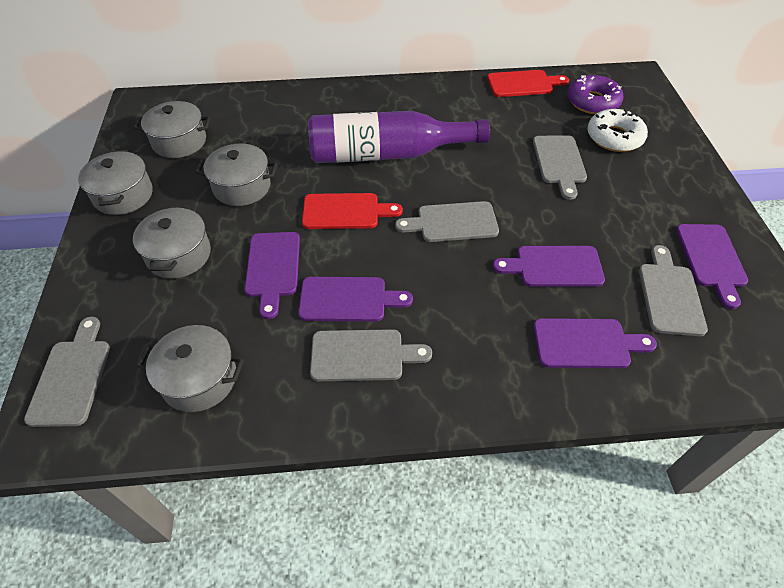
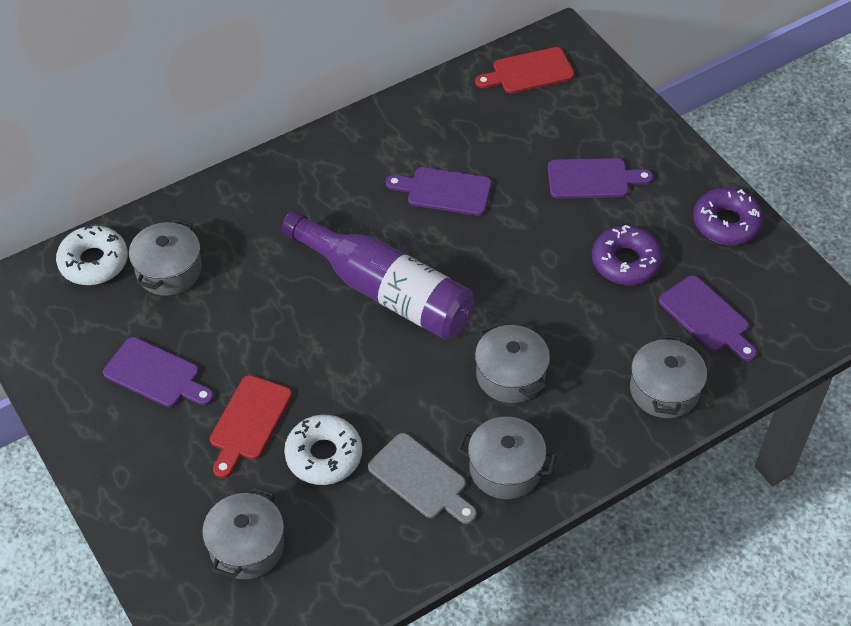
grey cutting board: [24,317,110,427] [310,329,432,381] [395,201,499,242] [533,135,587,200] [639,245,708,336] = 5 -> [368,433,477,524] = 1
purple cutting board: [245,232,300,319] [298,277,413,322] [493,246,605,287] [533,318,657,368] [676,224,748,309] = 5 -> [103,337,214,407] [386,167,492,216] [548,158,653,199] [659,275,757,361] = 4
purple donut: [567,75,624,114] = 1 -> [592,225,663,285] [693,188,764,245] = 2
white donut: [587,109,648,152] = 1 -> [56,225,128,285] [284,415,362,485] = 2

